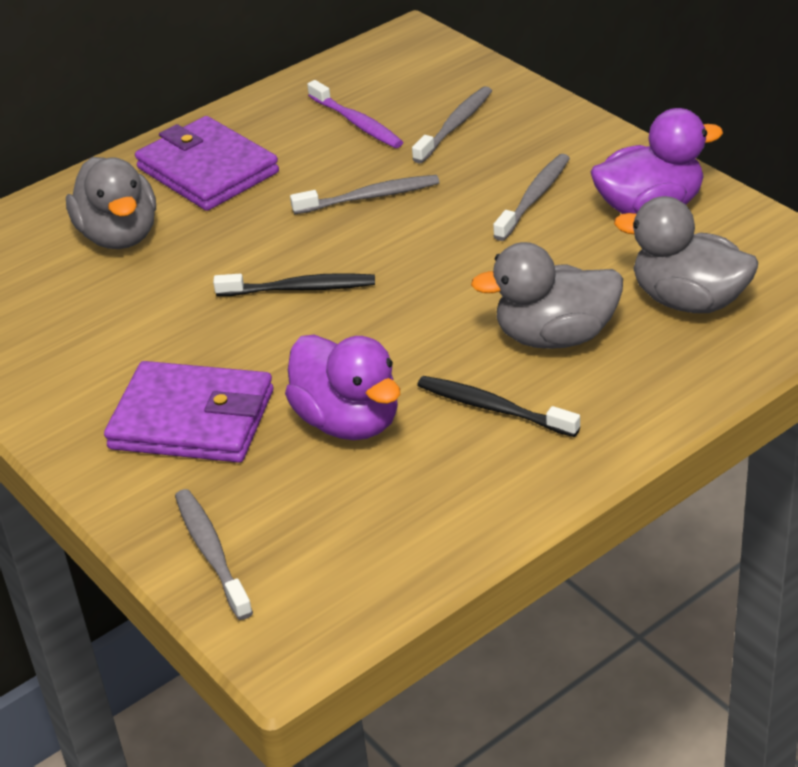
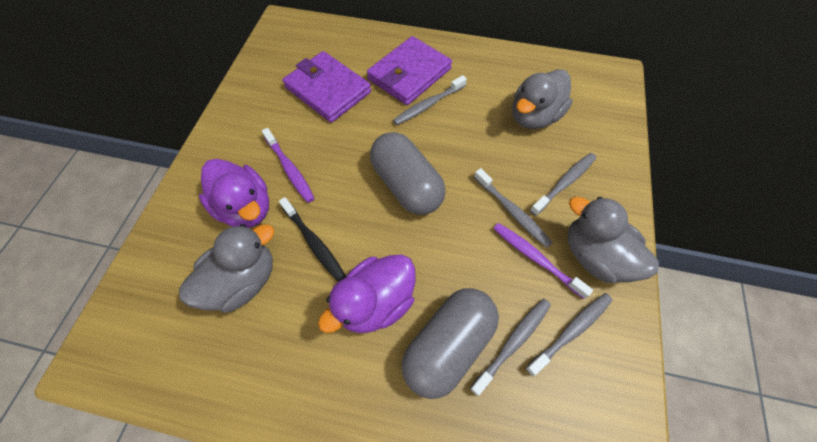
black toothbrush: [213,273,375,296] [417,376,580,437] = 2 -> [279,197,346,282] = 1
grey capsule: none = 0 -> [370,132,446,215] [402,288,499,399] = 2
grey toothbrush: [175,489,253,620] [290,175,439,214] [412,86,492,164] [493,154,570,241] = 4 -> [393,75,467,125] [470,299,551,396] [474,168,553,248] [525,293,613,376] [530,153,596,216] = 5
purple toothbrush: [307,80,403,148] = 1 -> [262,128,315,203] [493,223,593,299] = 2

